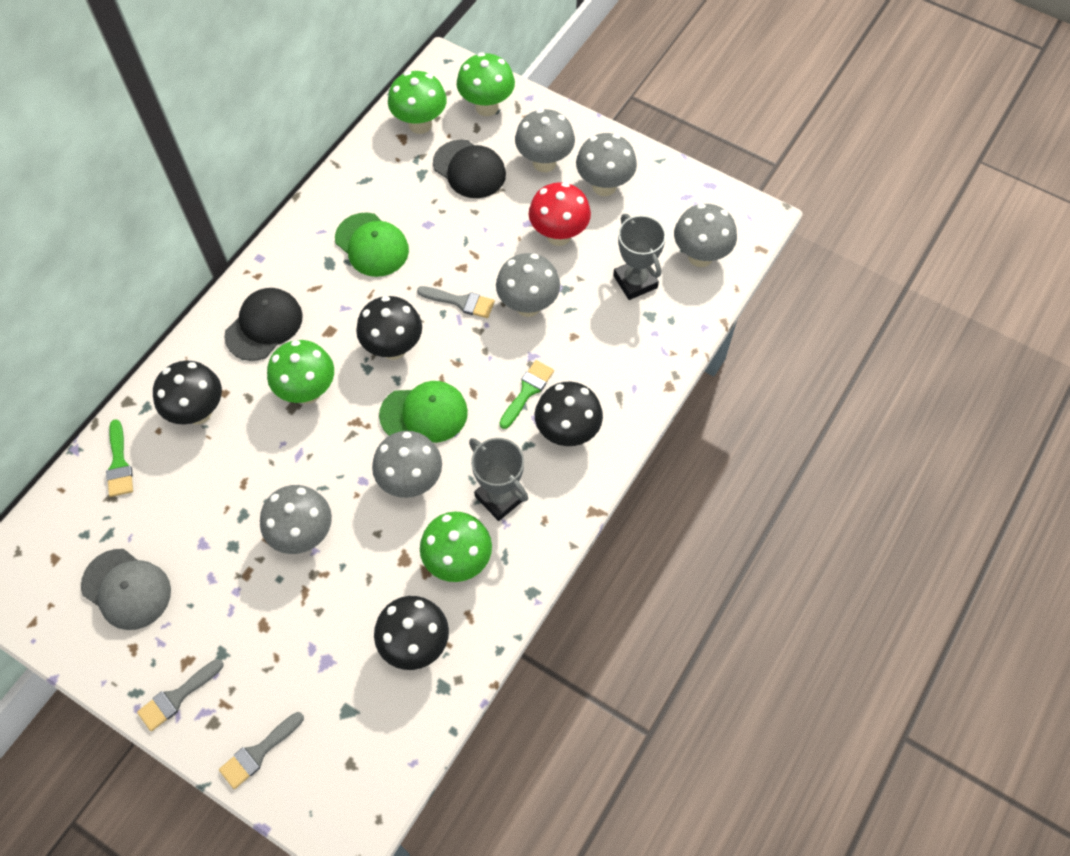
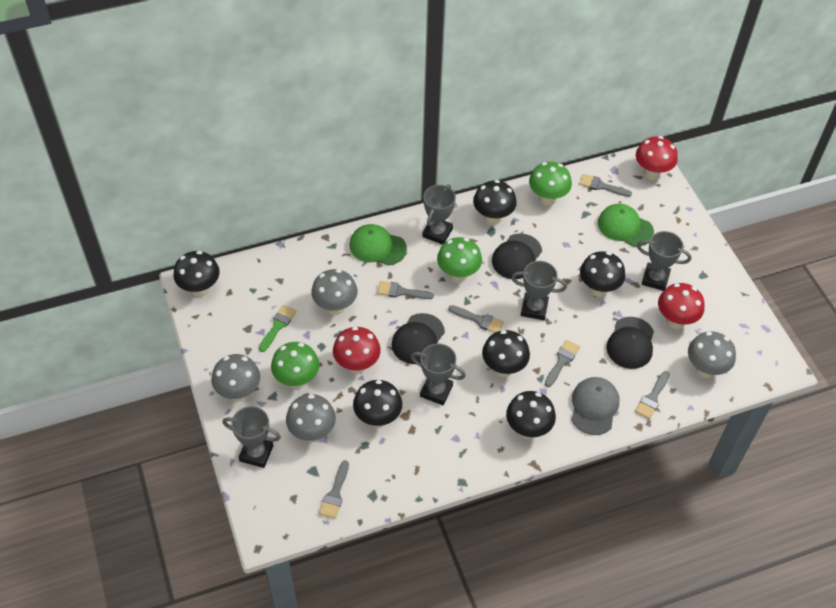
black cap: [224,288,303,361] [433,139,506,198] = 2 -> [392,313,445,364] [492,233,542,279] [606,317,654,369] = 3
black mushroom: [153,361,222,424] [356,296,422,360] [374,596,449,670] [535,382,603,446] = 4 -> [173,251,220,297] [353,380,402,428] [473,180,517,225] [482,330,530,377] [506,391,556,439] [580,251,625,297] = 6
green brush: [106,419,133,497] [499,360,554,429] = 2 -> [259,305,296,352] = 1
green mushroom: [267,340,334,404] [388,71,447,134] [420,512,492,582] [456,52,515,116] = 4 -> [271,342,320,389] [437,237,482,283] [529,162,572,206] = 3
grey brush: [137,659,224,731] [219,712,304,789] [417,286,495,318] = 3 -> [319,460,349,518] [377,281,434,299] [448,305,504,333] [545,340,580,387] [579,174,632,197] [635,371,670,419] = 6
grey mushroom: [260,485,332,554] [372,431,442,498] [496,253,560,317] [515,109,575,172] [576,133,637,196] [674,204,737,267] = 6 -> [211,354,260,402] [286,394,336,442] [311,269,357,315] [688,331,736,378] = 4
grey trophy: [469,438,528,521] [613,214,666,300] = 2 -> [223,406,281,468] [411,343,466,405] [422,184,456,245] [511,261,567,320] [637,231,691,291] = 5
red mushroom: [529,182,591,246] = 1 -> [333,327,381,374] [636,136,678,180] [658,283,704,329] = 3

